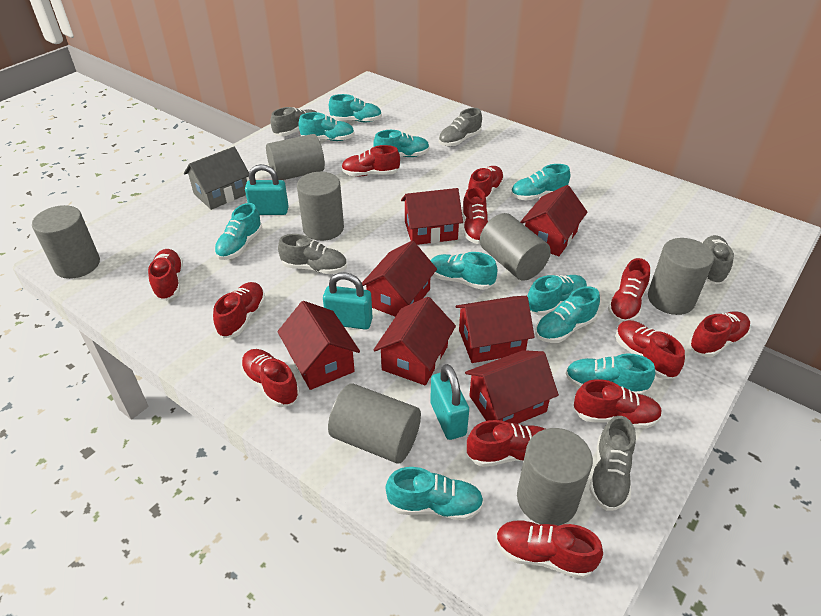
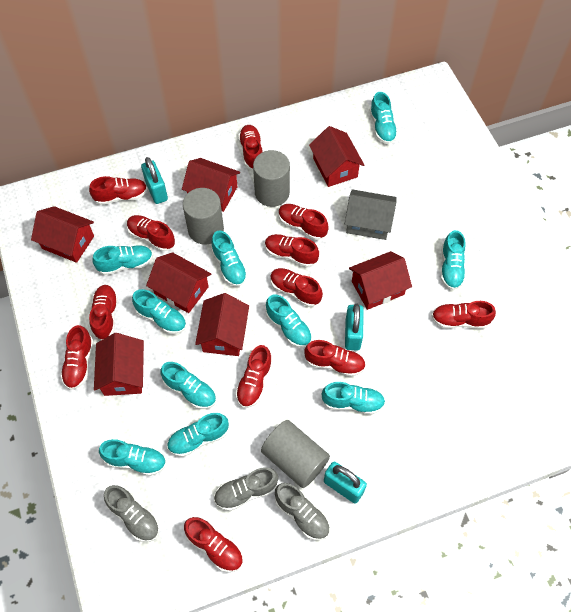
grey cylinder: [32,205,100,279] [266,134,325,180] [297,172,344,241] [328,383,421,464] [480,213,551,281] [517,428,593,525] [648,238,714,315] = 7 -> [183,188,224,245] [253,150,290,207] [261,420,330,488] = 3
grey shoe: [271,107,316,136] [278,234,347,274] [439,108,482,146] [589,416,636,511] [701,235,734,284] = 5 -> [104,485,160,542] [214,467,278,511] [275,483,330,540] = 3

